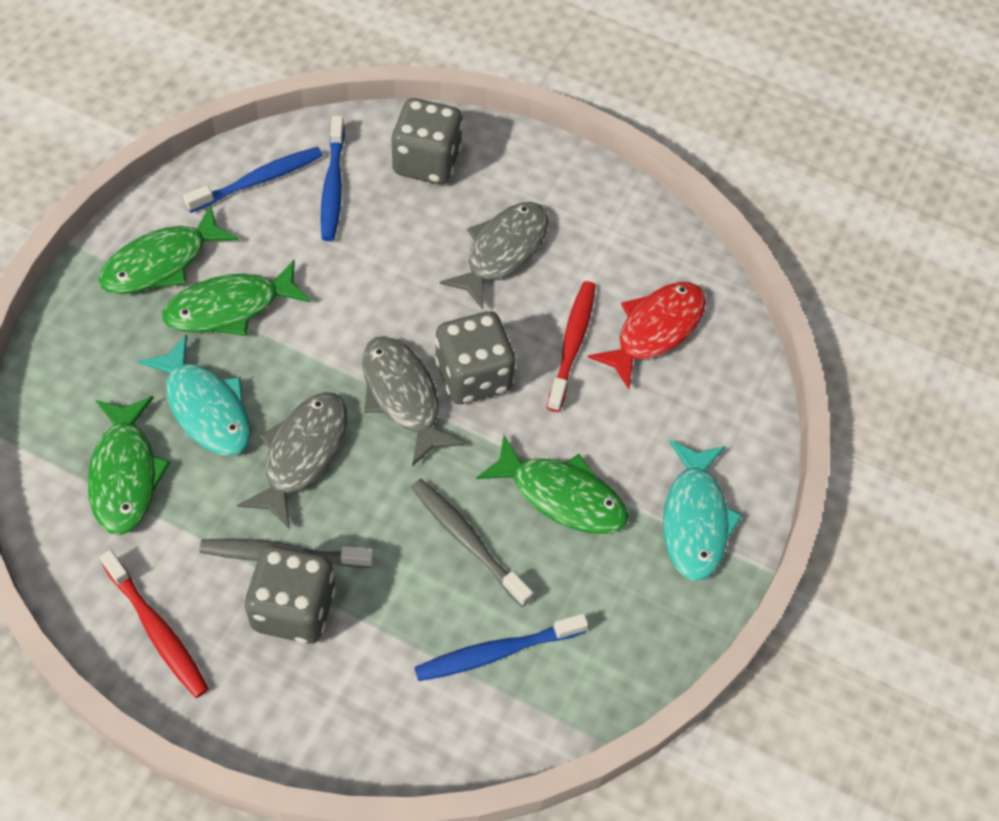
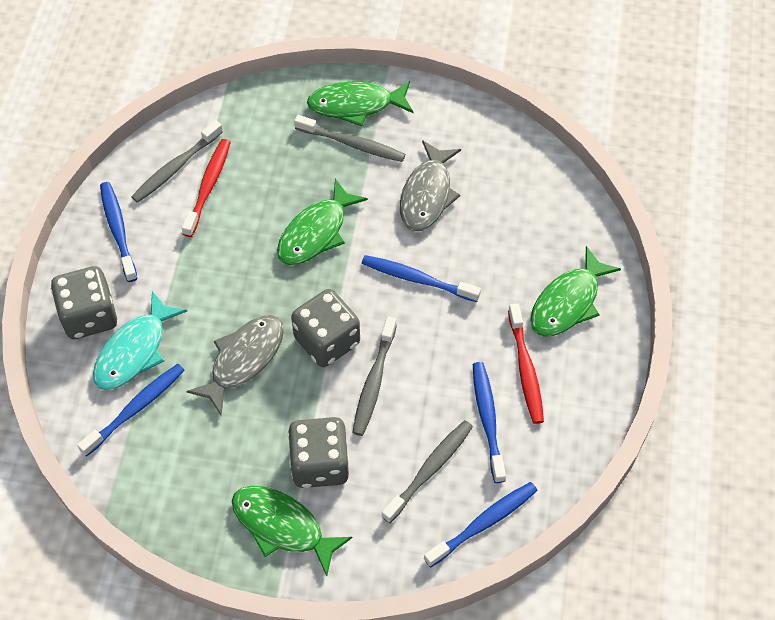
blue toothbrush: [183,147,323,213] [321,116,345,241] [414,613,588,681] = 3 -> [77,364,185,457] [100,182,138,282] [362,255,481,302] [424,482,538,567] [473,362,506,483] = 5
grey fish: [237,392,347,529] [363,336,464,466] [440,202,549,309] = 3 -> [186,315,284,416] [400,140,461,231] = 2
grey toothbrush: [199,538,374,568] [411,479,533,607] = 2 -> [131,120,223,203] [294,115,406,162] [352,316,397,436] [381,420,473,523] = 4
red fish: [588,282,706,389] = 1 -> none = 0
turquoise fish: [138,334,251,456] [663,440,743,581] = 2 -> [93,291,187,390] = 1

